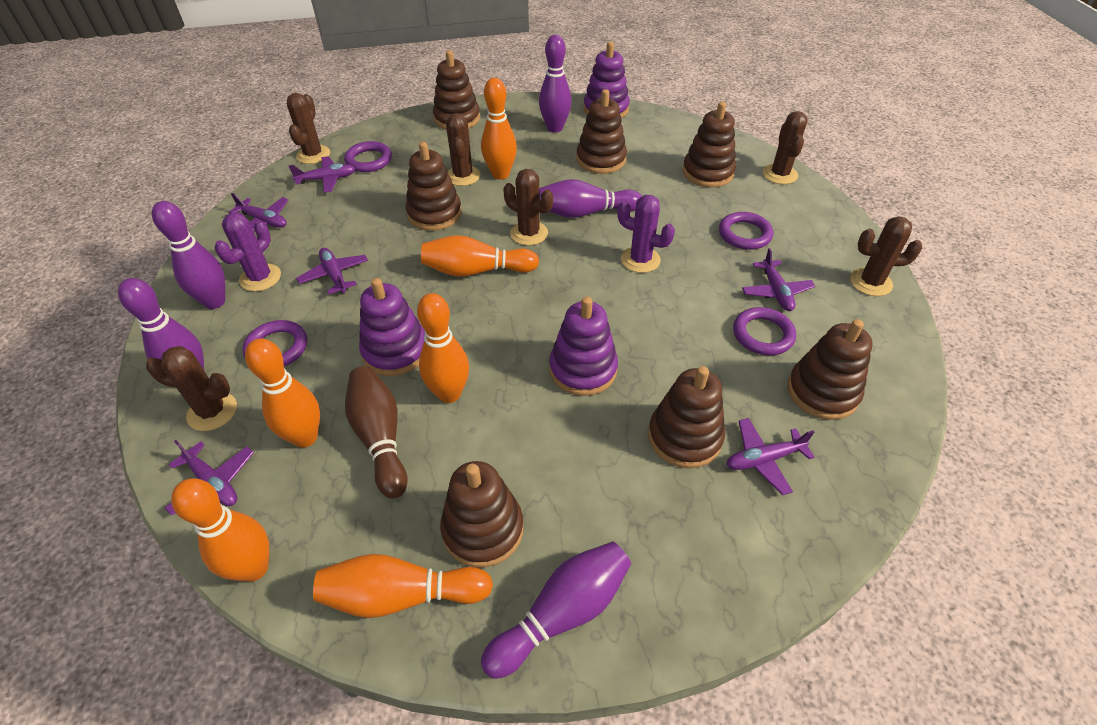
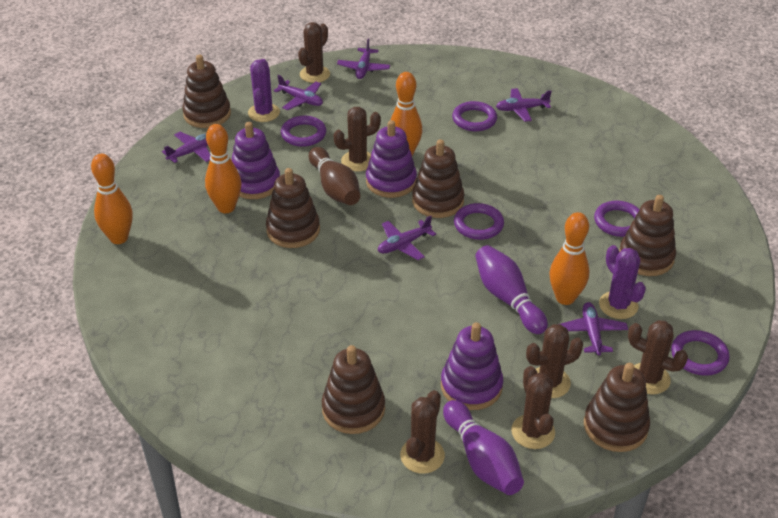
brown stacking toy: [406,142,462,231] [433,50,480,130] [440,461,524,567] [576,89,627,174] [648,366,725,468] [683,102,736,187] [787,319,873,420] = 7 -> [182,55,231,128] [266,168,320,248] [322,345,385,434] [412,139,464,218] [584,363,650,452] [619,195,676,276] = 6
orange bowling pin: [171,478,269,582] [245,338,320,448] [313,554,493,618] [417,293,469,403] [421,235,539,277] [481,78,517,180] = 6 -> [91,154,133,244] [205,124,241,213] [391,72,422,156] [549,212,590,305] = 4
purple bowling pin: [118,278,204,370] [152,201,225,309] [481,542,631,679] [539,35,572,133] [539,179,642,218] = 5 -> [443,400,524,495] [475,245,548,334] = 2
purple ring: [243,320,307,366] [344,141,392,172] [719,212,773,250] [733,307,796,355] = 4 -> [281,116,326,147] [452,101,497,131] [454,203,504,240] [594,201,640,237] [671,330,730,376] = 5

